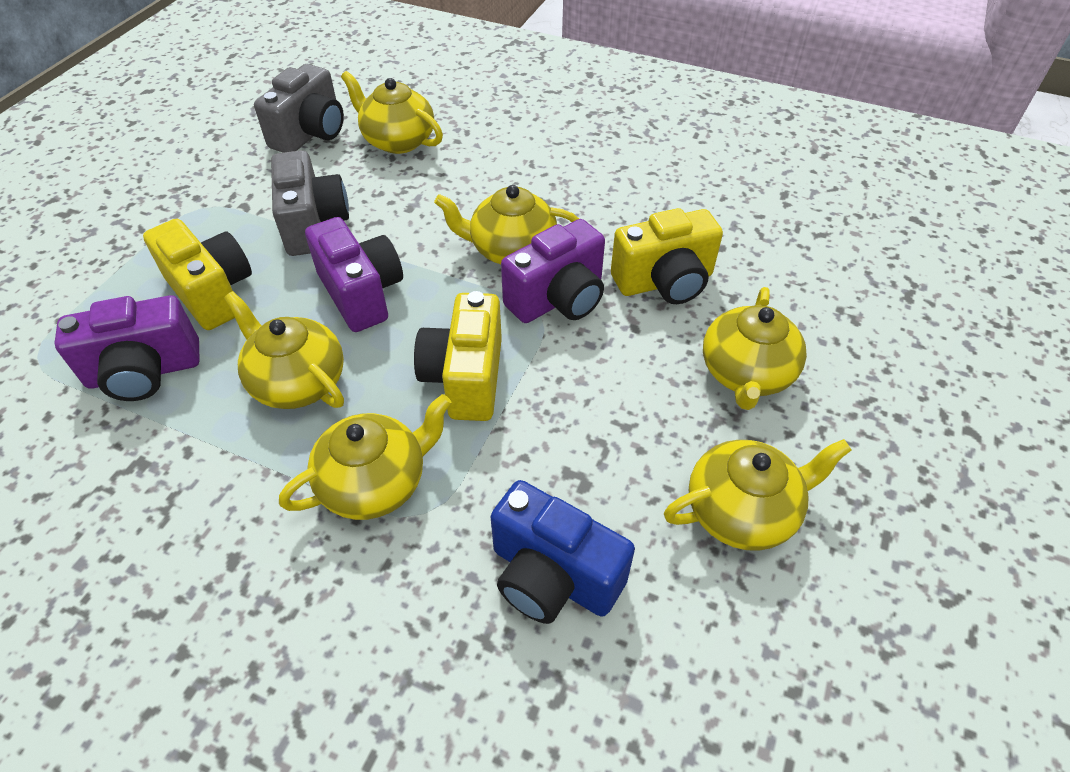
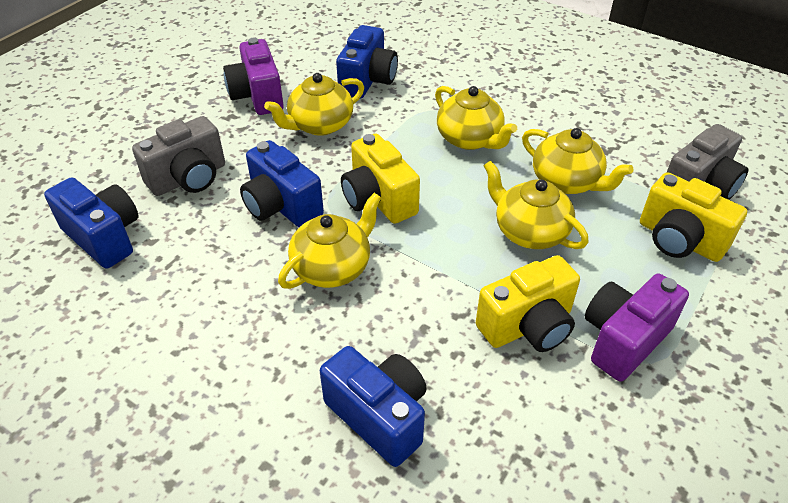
blue camera: [490,480,635,624] = 1 -> [44,177,139,269] [240,140,324,227] [320,346,427,467] [336,25,398,99] = 4
purple camera: [54,295,200,401] [305,217,403,332] [501,219,605,323] = 3 -> [223,38,284,115] [585,274,689,381] = 2
yellow teapot: [224,291,344,409] [279,394,452,520] [341,71,443,154] [434,185,579,264] [664,439,852,551] [703,287,807,410] = 6 -> [264,73,364,136] [278,193,381,289] [435,86,517,150] [483,160,589,249] [522,128,634,194] = 5

